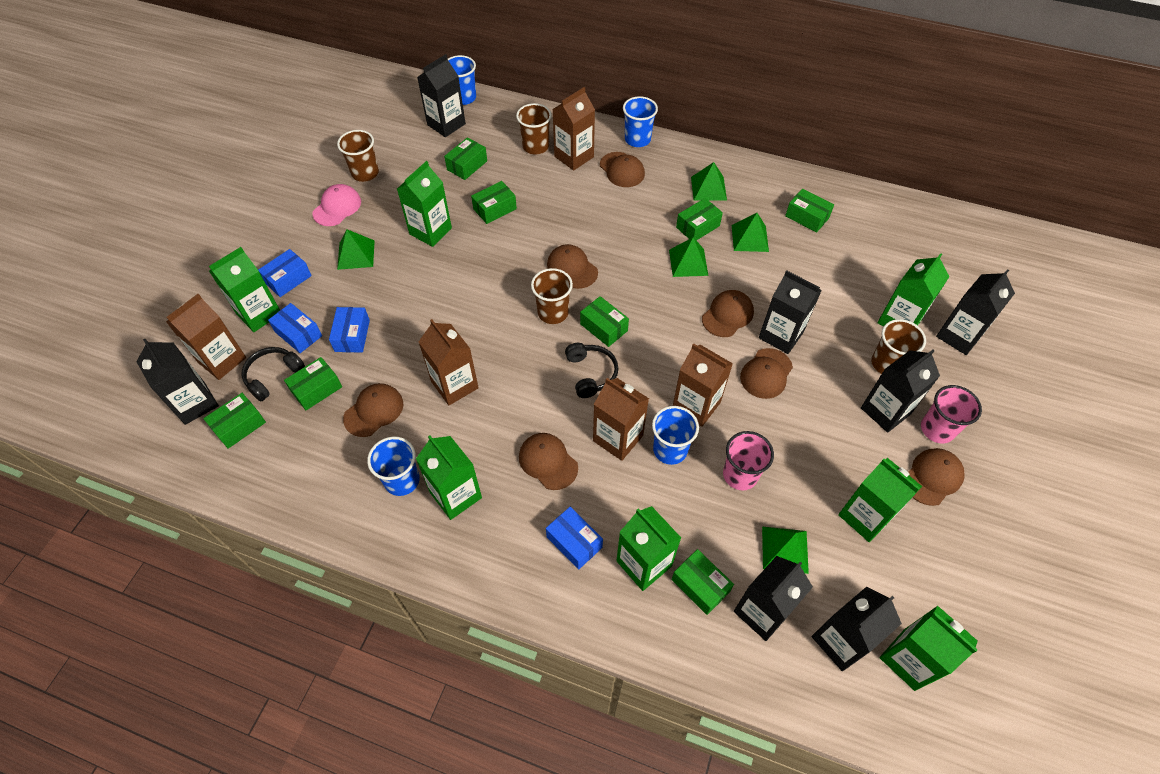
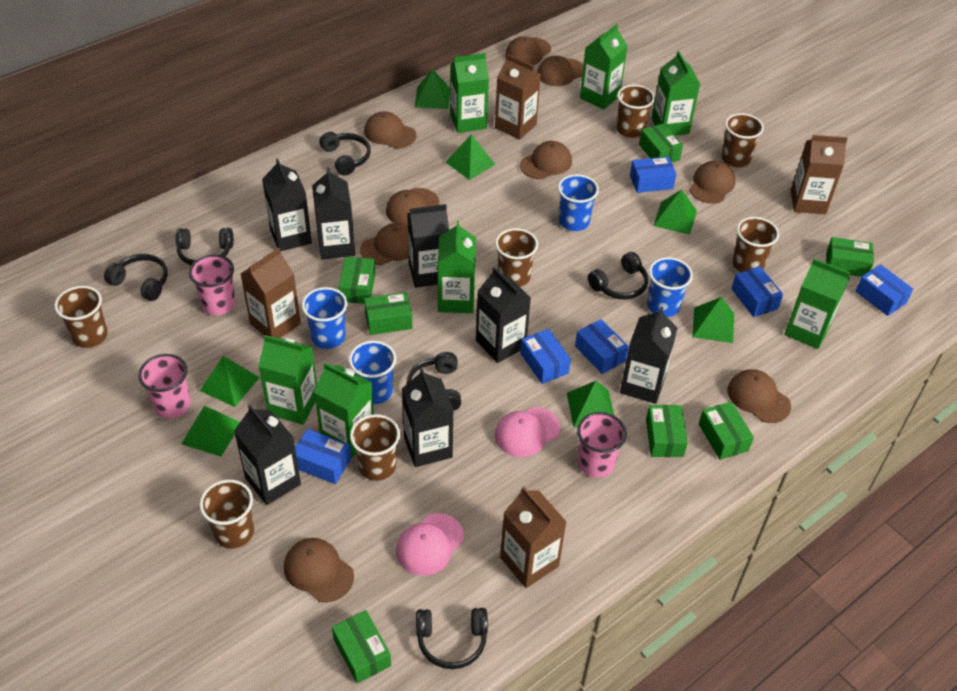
black headphones: [242,347,305,401] [565,343,619,398] = 2 -> [104,254,168,301] [175,228,234,265] [319,132,371,176] [407,352,461,411] [416,608,488,669] [588,252,649,300] = 6
blue box: [258,249,312,297] [268,303,322,353] [329,307,370,353] [546,507,603,570] = 4 -> [295,429,351,484] [520,329,571,384] [575,319,629,374] [630,157,676,193] [731,266,783,317] [856,264,913,316] = 6
brown cap: [343,383,403,437] [519,433,578,490] [547,244,598,289] [600,152,645,187] [702,290,754,337] [740,348,793,399] [908,448,965,506] = 7 -> [284,538,354,603] [360,223,409,265] [364,111,417,149] [386,188,439,226] [505,36,551,65] [520,141,572,179] [537,56,583,86] [689,161,735,204] [727,369,791,423] = 9
brown carton: [166,294,246,380] [419,319,479,405] [552,87,595,171] [593,378,649,461] [673,343,733,427] = 5 -> [241,248,301,338] [495,54,541,140] [500,487,567,588] [791,135,848,214] = 4
brown cup: [337,130,379,182] [516,103,552,155] [531,268,573,324] [871,319,926,374] = 4 -> [54,286,108,348] [200,480,254,548] [350,414,400,481] [495,228,538,287] [617,85,655,138] [721,113,764,167] [732,217,779,272] = 7
green box: [203,393,266,449] [284,357,342,410] [444,137,487,180] [471,181,517,224] [580,296,629,347] [671,549,734,615] [676,198,723,240] [785,188,834,233] = 8 -> [332,610,391,683] [339,257,375,304] [364,292,412,335] [639,123,683,163] [646,405,688,457] [699,402,754,460] [826,237,874,277] = 7
green pyramid: [337,229,375,270] [669,237,708,277] [691,162,727,201] [732,213,769,252] [762,526,809,574] = 5 -> [181,406,240,457] [200,356,260,407] [415,69,450,109] [446,134,495,180] [567,381,614,427] [653,189,697,235] [692,297,734,343] = 7
pink cap: [312,184,361,226] = 1 -> [396,513,464,576] [495,407,560,457] = 2
pink cup: [723,431,774,490] [921,385,982,443] = 2 -> [138,354,191,418] [189,255,236,315] [577,412,627,478] = 3

